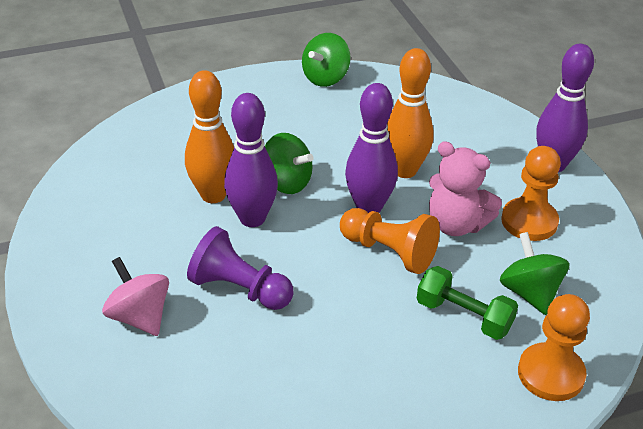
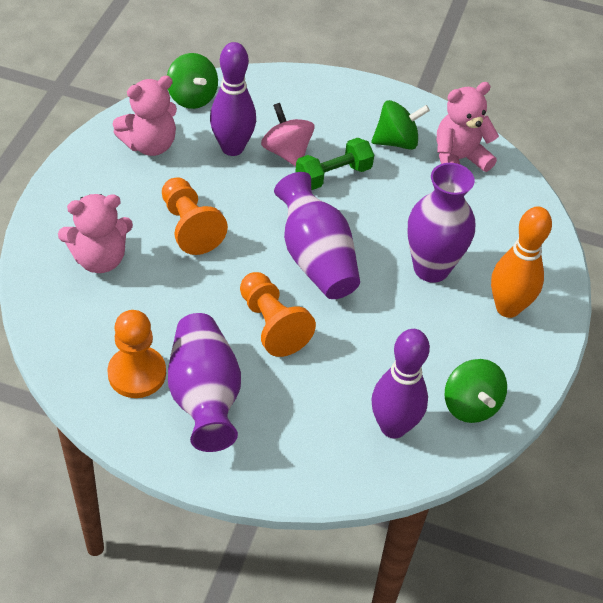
orange bowling pin: [185,70,234,203] [387,48,434,178] = 2 -> [491,207,552,318] = 1
pink teddy bear: [429,141,502,236] = 1 -> [58,194,133,273] [113,75,177,156] [437,82,499,172] = 3
purple bowling pin: [224,93,278,227] [345,83,398,213] [536,44,594,172] = 3 -> [210,42,256,156] [372,329,430,439] = 2
purple pawn: [187,226,293,310] = 1 -> none = 0
purple vase: none = 0 -> [168,313,241,452] [274,172,360,299] [408,163,475,283] = 3

